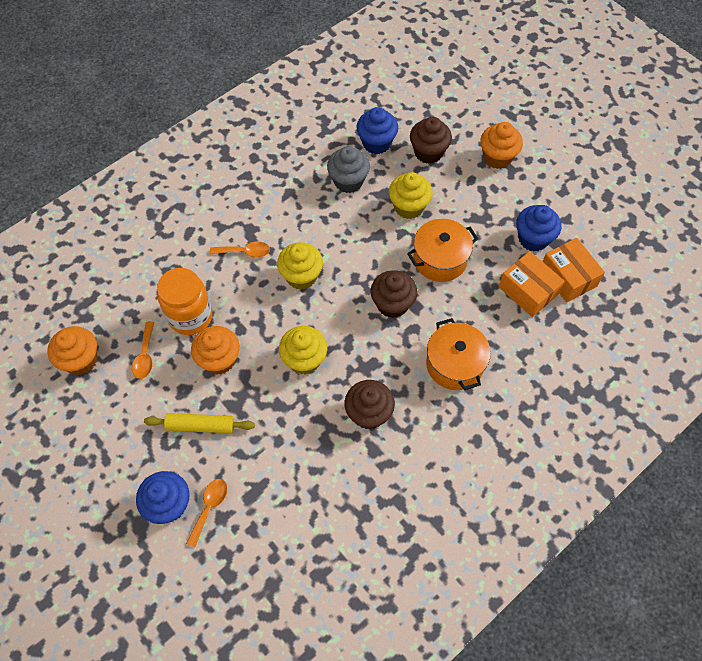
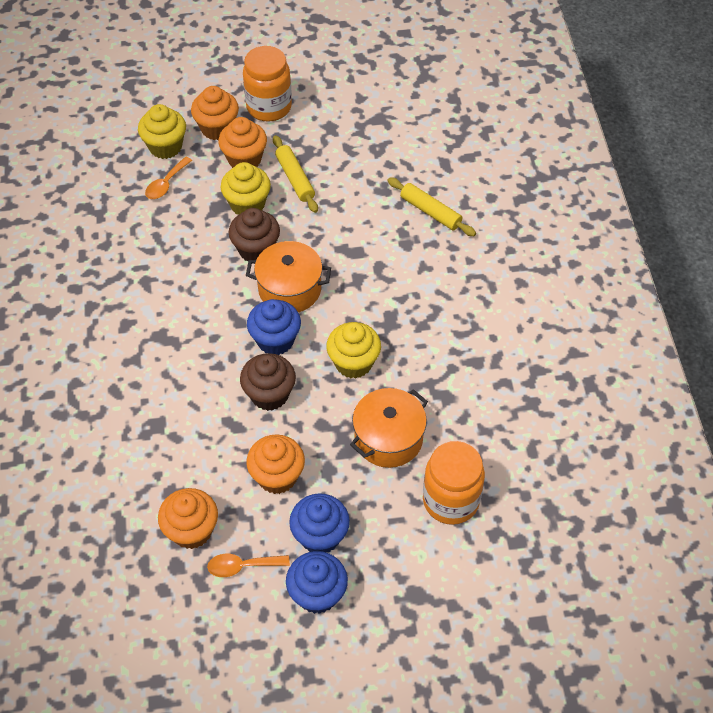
brown cupcake: [344,380,395,429] [371,270,417,318] [410,117,452,164] = 3 -> [229,208,280,261] [240,353,296,411] = 2
grey cupcake: [327,146,370,193] = 1 -> none = 0
orange box: [499,251,565,317] [542,238,605,303] = 2 -> none = 0
orange cupcake: [47,326,97,375] [191,326,240,375] [480,122,523,169] = 3 -> [158,488,218,549] [191,86,239,140] [218,117,267,168] [246,434,305,494] = 4
orange jar: [157,268,213,335] = 1 -> [243,46,292,122] [423,441,485,525] = 2
orange spoon: [132,321,154,379] [186,479,227,547] [210,241,270,258] = 3 -> [145,157,192,199] [207,554,290,577] = 2
yellow rolling pin: [144,413,255,433] = 1 -> [273,135,318,213] [387,177,476,236] = 2

